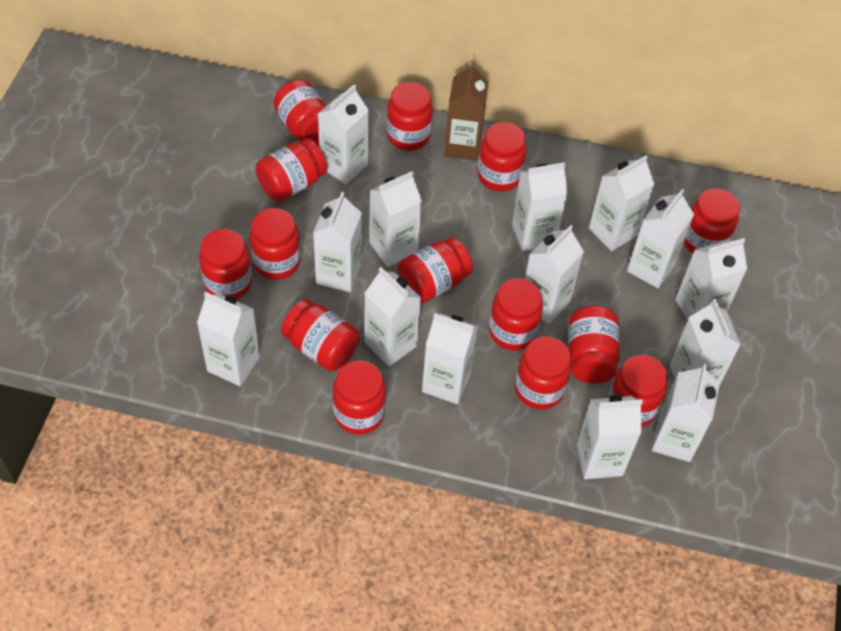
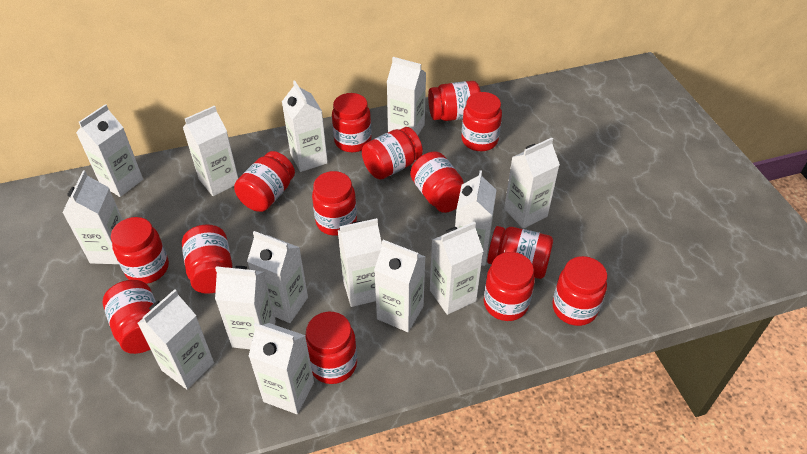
brown carton: [444,62,489,161] = 1 -> none = 0

